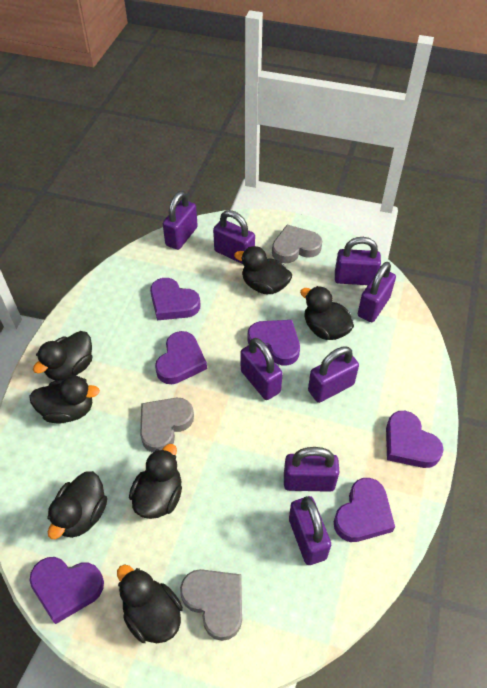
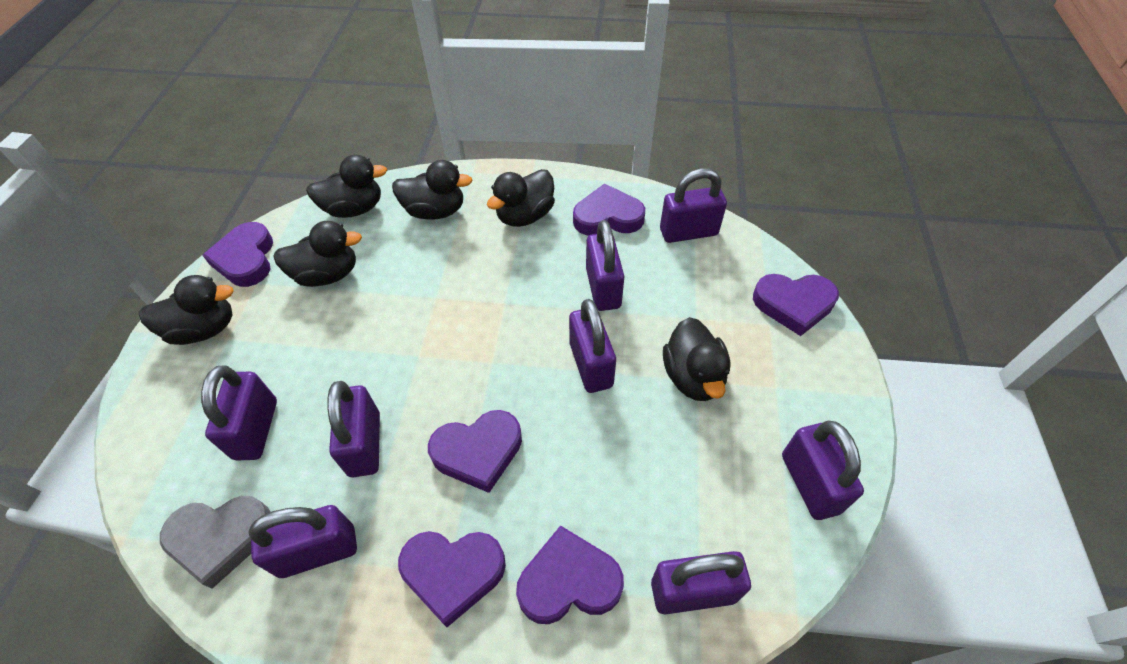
black duck: [29,376,100,423] [33,331,92,381] [47,471,107,539] [117,564,183,643] [129,444,182,519] [234,246,292,294] [300,286,354,340] = 7 -> [139,275,234,345] [273,221,362,287] [306,155,387,218] [392,160,472,220] [487,169,555,227] [663,317,731,401] = 6
grey heart: [140,398,194,453] [180,569,242,641] [272,224,322,263] = 3 -> [160,496,271,589] = 1

